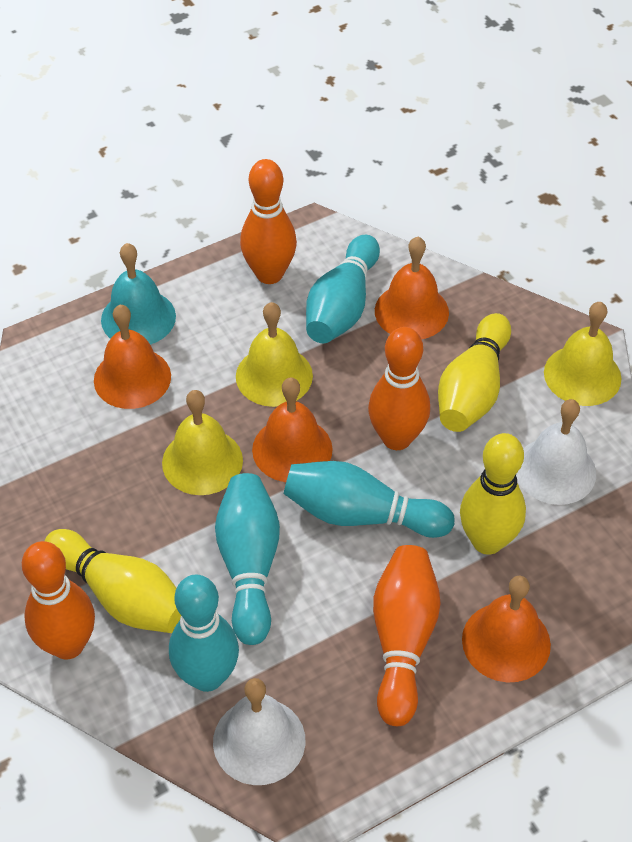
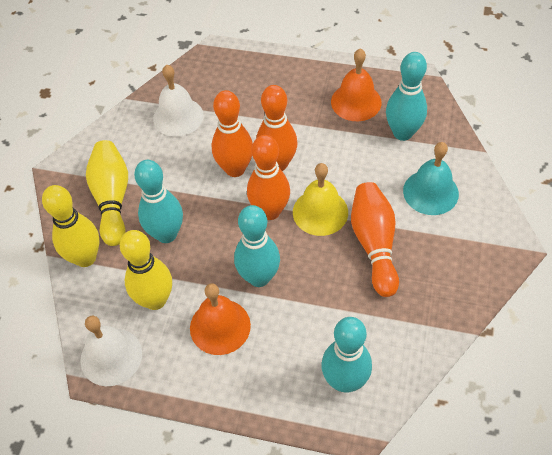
orange bell: [94,305,171,409] [252,377,333,482] [375,237,449,339] [462,576,551,683] = 4 -> [190,283,251,355] [331,49,382,121] = 2
yellow bell: [162,390,243,495] [236,302,313,407] [544,302,621,406] = 3 -> [293,163,348,236] = 1

